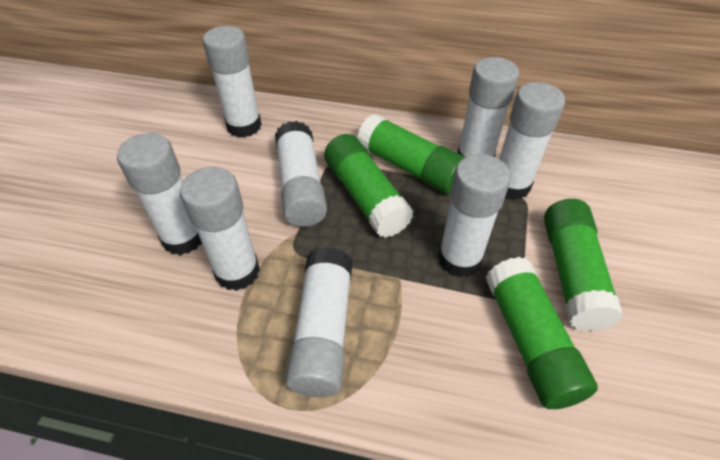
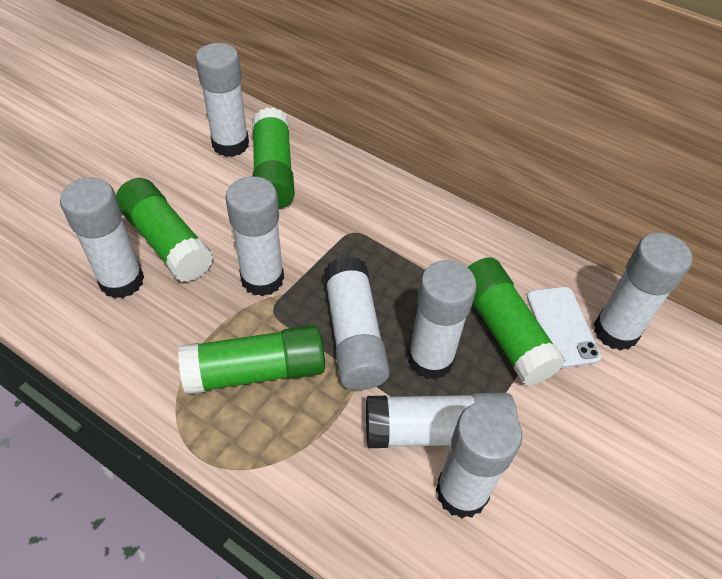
white phone: none = 0 -> [527,287,601,368] = 1

